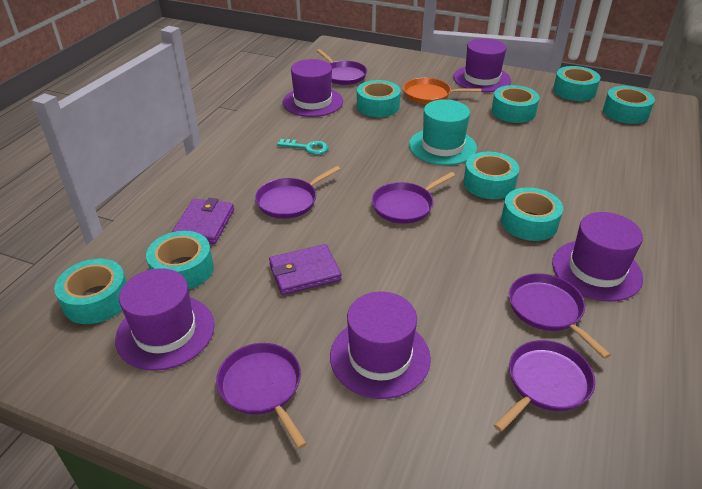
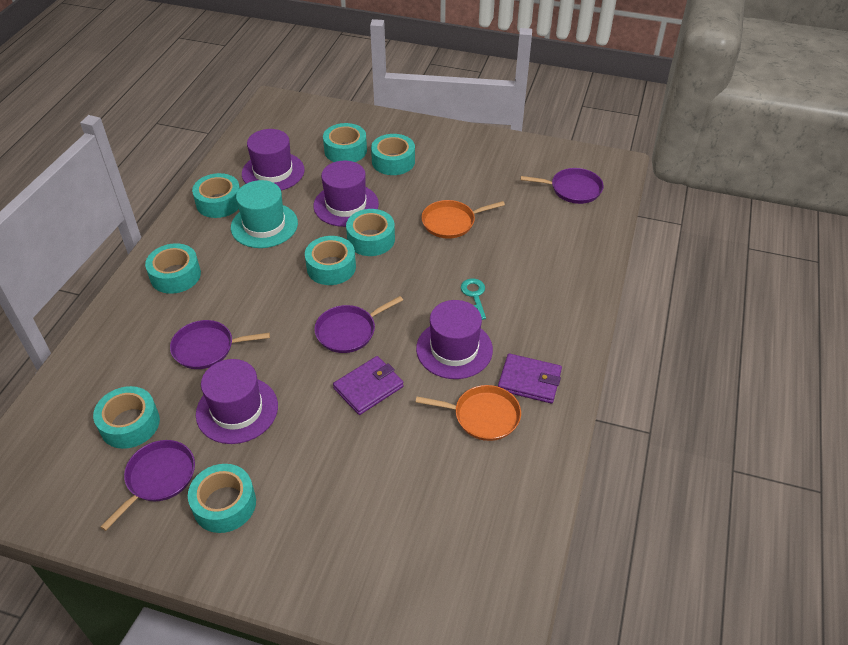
orange pan: [403,78,481,104] = 1 -> [416,385,521,441] [422,200,505,239] = 2
purple hat: [115,268,214,371] [283,59,343,117] [330,292,431,399] [453,38,511,92] [552,212,643,302] = 5 -> [196,359,278,444] [242,129,305,190] [313,161,379,227] [416,300,493,379] = 4
purple pan: [216,343,307,449] [255,166,340,219] [317,49,367,85] [372,172,455,224] [494,340,595,432] [509,273,611,359] = 6 -> [100,440,195,531] [170,320,270,369] [314,296,403,353] [521,168,604,204] = 4

